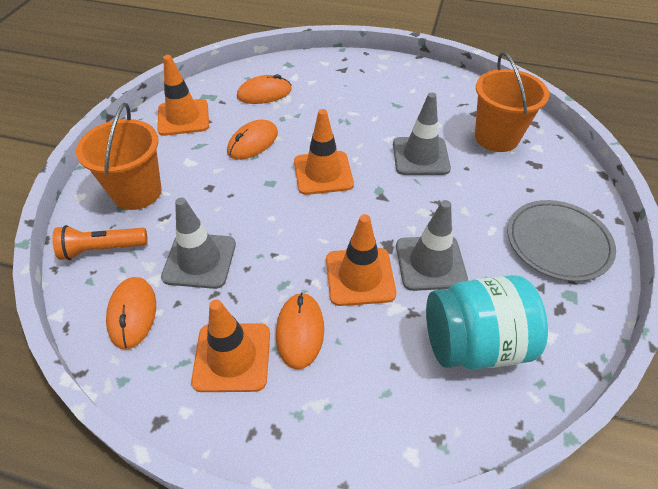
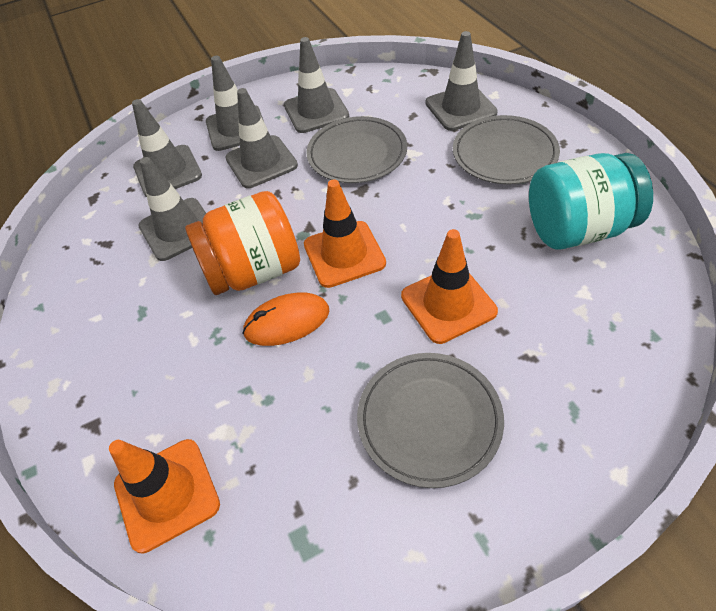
grey plate: [507,200,616,281] = 1 -> [306,116,407,183] [357,353,504,488] [453,115,560,185] = 3
grey traffic cone: [161,198,236,289] [393,92,451,175] [396,200,468,291] = 3 -> [132,99,202,197] [138,157,206,261] [206,56,264,151] [225,88,298,188] [284,37,349,133] [425,31,498,131] = 6
orange bucket: [76,103,162,210] [475,52,549,152] = 2 -> none = 0
orange flashlight: [52,225,148,260] = 1 -> none = 0
orange jar: none = 0 -> [185,191,300,295] = 1
orange mouse: [106,277,156,349] [227,120,278,160] [237,74,292,104] [276,292,324,370] = 4 -> [242,292,329,346] = 1
orange traffic cone: [157,55,209,136] [191,299,270,392] [294,109,354,195] [326,214,396,306] = 4 -> [109,439,220,554] [304,179,386,288] [401,229,498,344] = 3

